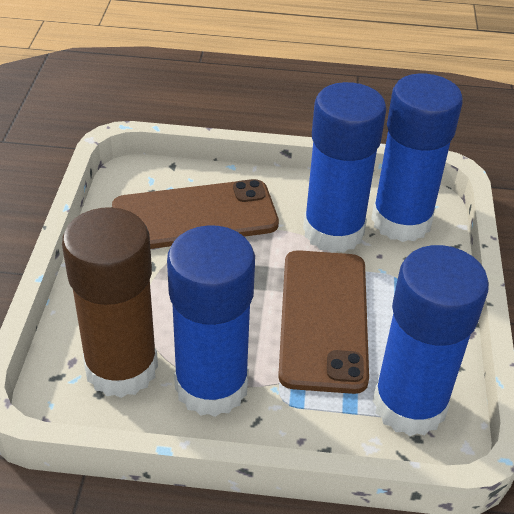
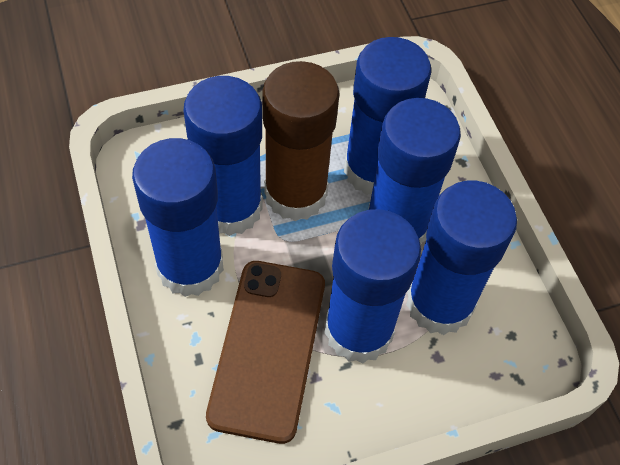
blue glue stick: [167,225,255,417] [303,82,386,253] [371,74,463,242] [373,245,489,436] = 4 -> [132,138,224,297] [183,76,263,236] [325,209,421,364] [344,37,431,195] [368,98,461,245] [406,181,517,335] = 6
brown phone: [112,179,279,249] [278,250,369,394] = 2 -> [206,261,325,444] = 1

